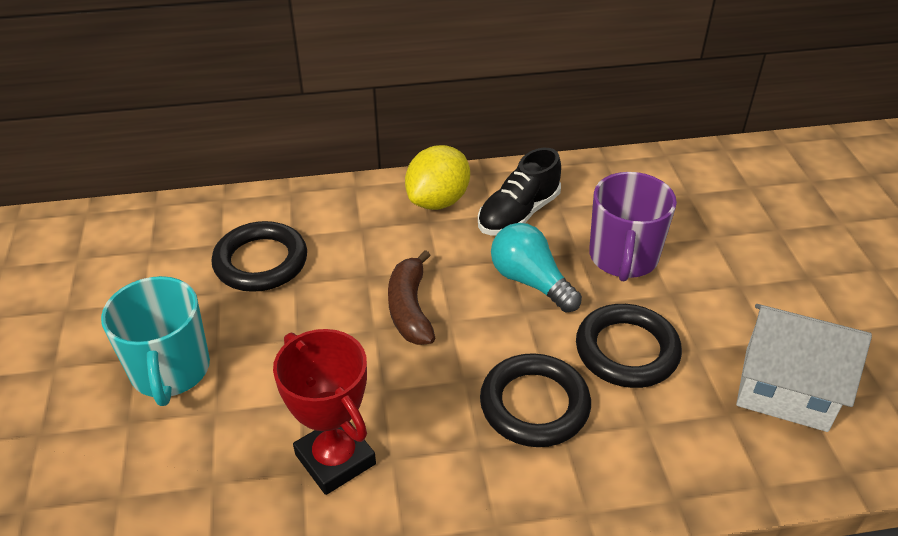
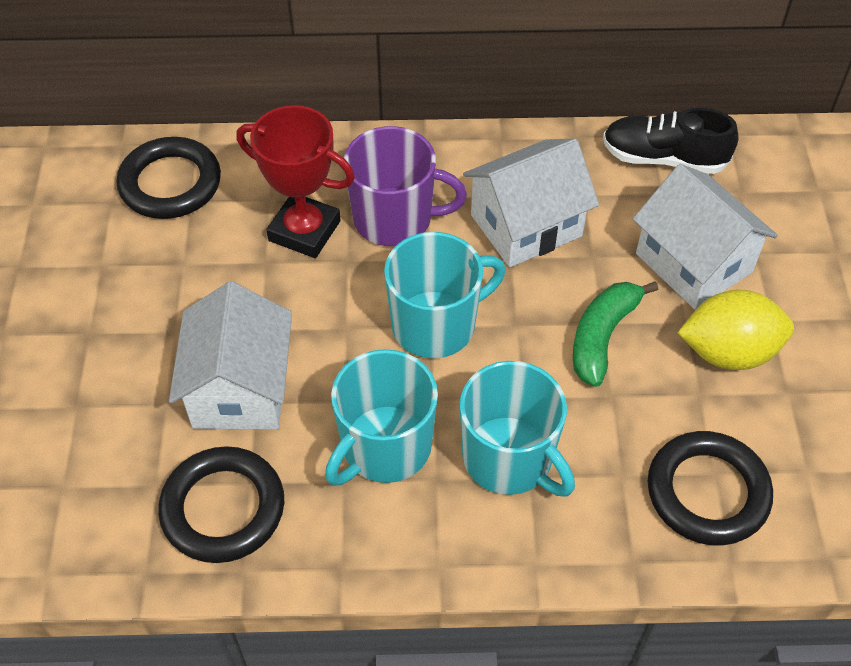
brown banana: [388,250,435,345] = 1 -> none = 0
green banana: none = 0 -> [573,281,658,387] = 1
turquoise light bulb: [491,223,582,312] = 1 -> none = 0
turquoise mug: [101,276,210,406] = 1 -> [325,349,438,486] [384,232,506,358] [460,361,575,497] = 3
white house: [736,304,872,432] = 1 -> [169,281,292,430] [463,139,599,267] [633,164,778,309] = 3

